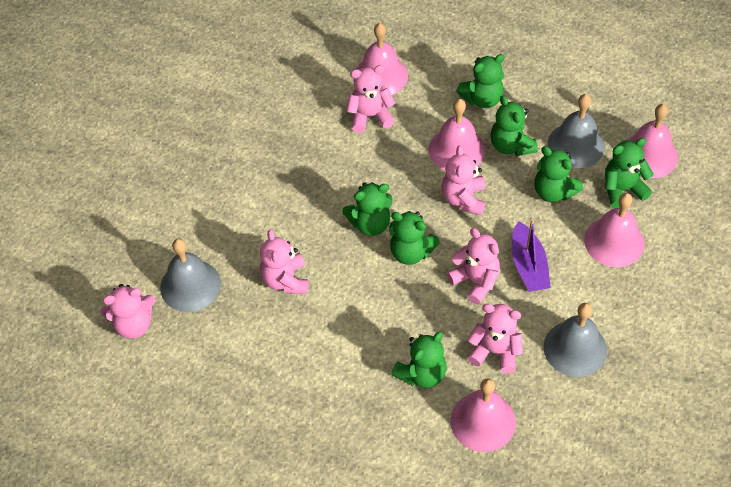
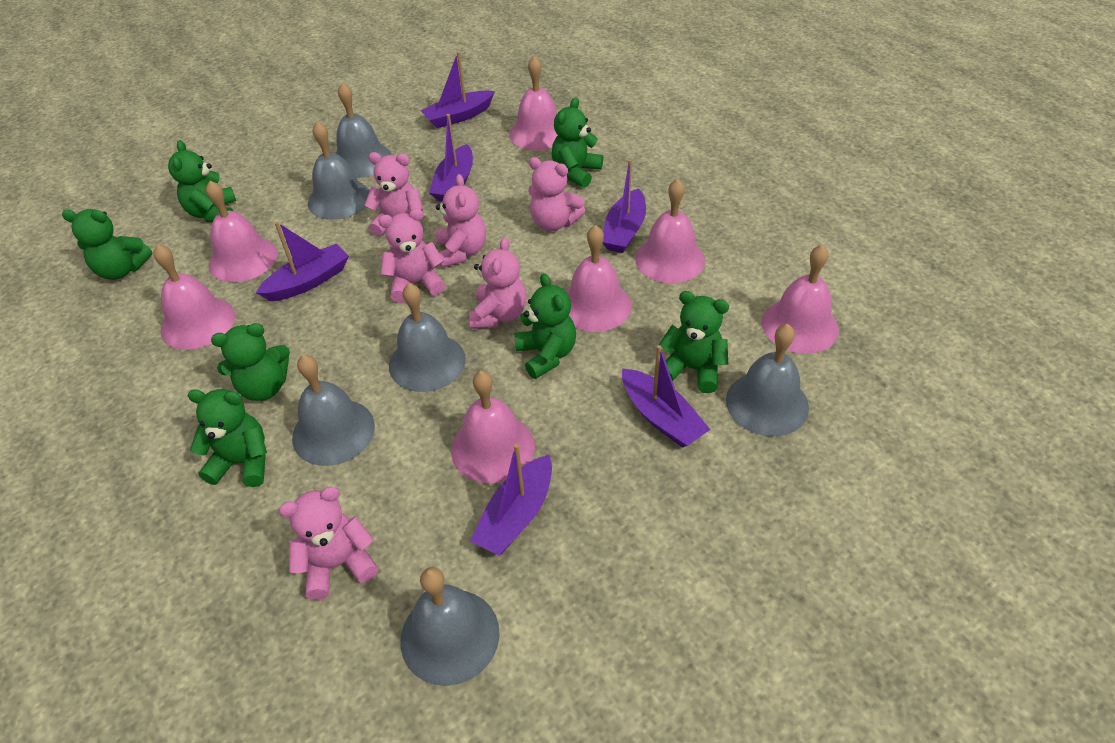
grey bell: [160,238,221,312] [544,303,607,377] [548,94,605,168] = 3 -> [292,355,375,466] [308,121,370,220] [336,83,392,178] [389,283,466,392] [401,567,500,686] [726,324,809,436] = 6
pink bell: [356,23,408,95] [429,99,485,170] [450,379,516,452] [584,193,645,267] [627,104,678,178] = 5 -> [153,244,235,350] [206,181,278,282] [451,371,535,483] [509,56,558,150] [566,225,632,332] [635,179,705,283] [762,244,839,354] = 7
purple boat: [511,219,551,292] = 1 -> [256,221,349,301] [420,52,495,128] [429,114,473,202] [470,444,552,556] [602,159,646,253] [622,345,711,448] = 6

